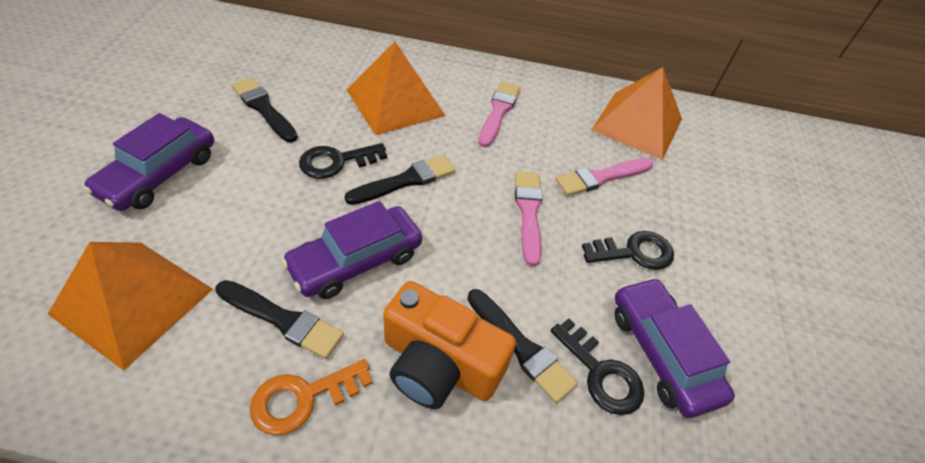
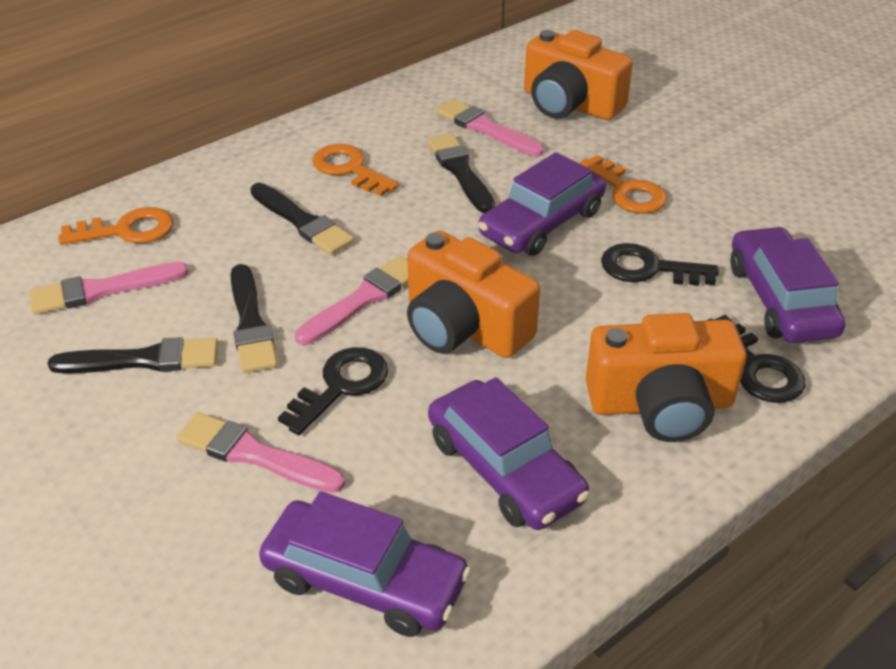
orange camera: [383,281,516,409] = 1 -> [407,230,540,358] [524,30,633,120] [585,313,747,442] = 3
orange key: [250,359,373,436] = 1 -> [58,207,173,245] [312,144,399,196] [580,155,667,214] = 3
orange pyramid: [48,242,213,370] [346,42,445,135] [592,67,682,160] = 3 -> none = 0
pink brush: [478,81,521,147] [515,171,542,266] [556,158,653,196] = 3 -> [29,262,189,314] [176,412,345,493] [295,256,408,345] [436,99,544,157] = 4
purple car: [83,113,214,211] [282,201,422,299] [614,277,735,418] = 3 -> [259,491,471,637] [428,377,590,530] [478,152,606,256] [730,226,846,343] = 4

